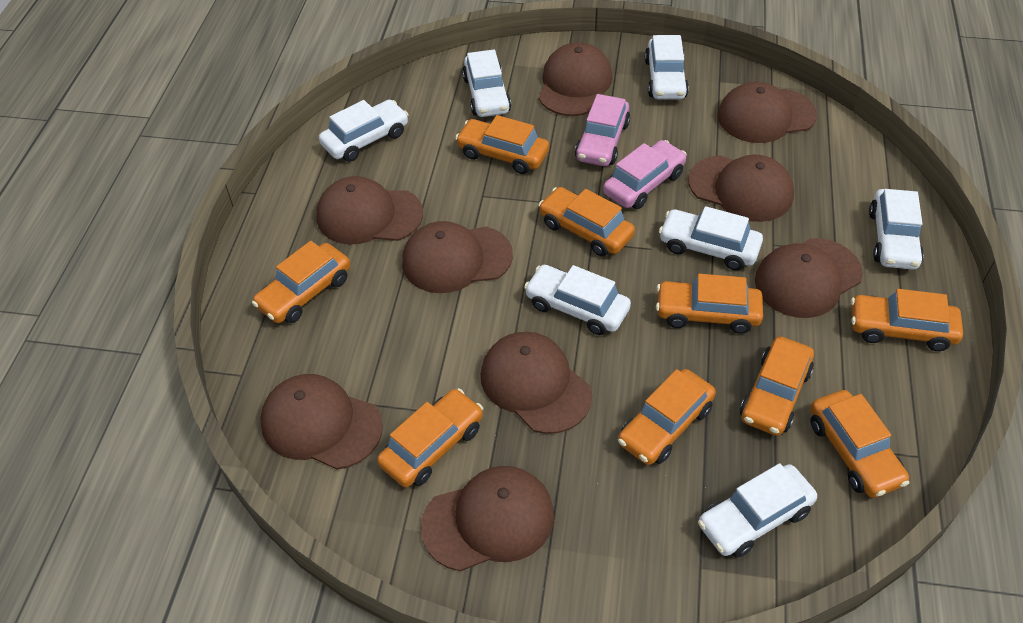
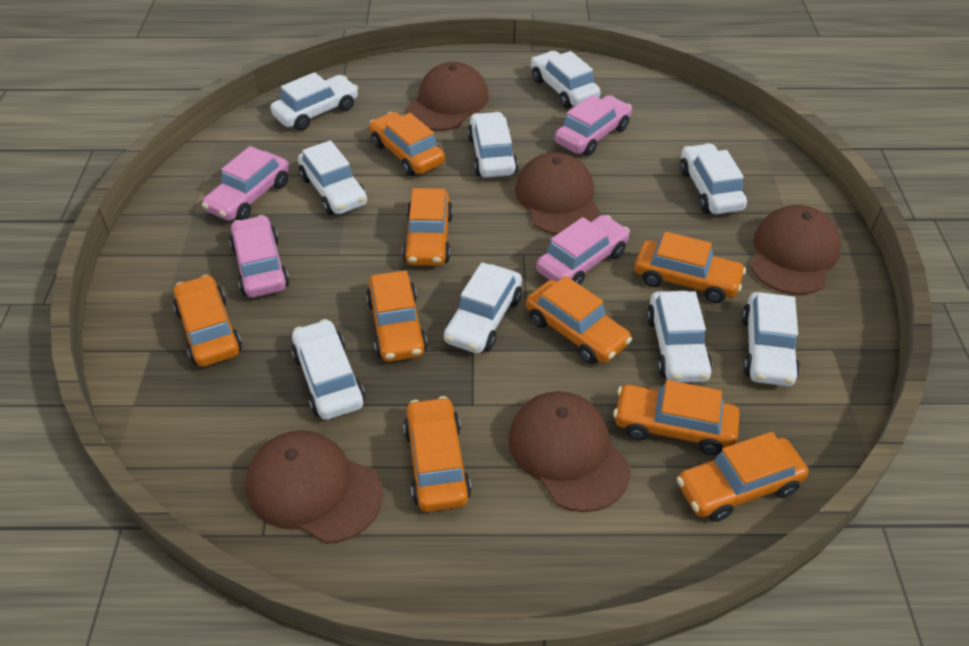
brown cap: [260,374,383,470] [316,176,423,245] [402,221,513,293] [421,466,554,571] [481,332,592,434] [539,43,613,116] [688,155,794,222] [718,82,817,143] [755,238,863,318] = 9 -> [246,430,383,544] [406,62,489,131] [508,391,630,512] [515,152,601,235] [750,205,841,295] = 5
pink car: [575,94,630,166] [603,140,687,209] = 2 -> [202,146,289,221] [229,215,289,298] [536,215,630,285] [555,95,632,156] = 4
white car: [319,100,409,162] [462,49,511,117] [524,265,631,335] [645,35,689,100] [659,206,763,270] [698,463,817,558] [869,189,924,270] = 7 -> [270,72,358,131] [291,319,365,420] [298,140,367,215] [444,262,522,354] [468,112,518,178] [531,51,601,108] [646,291,713,383] [680,143,747,214] [742,292,800,386] = 9

